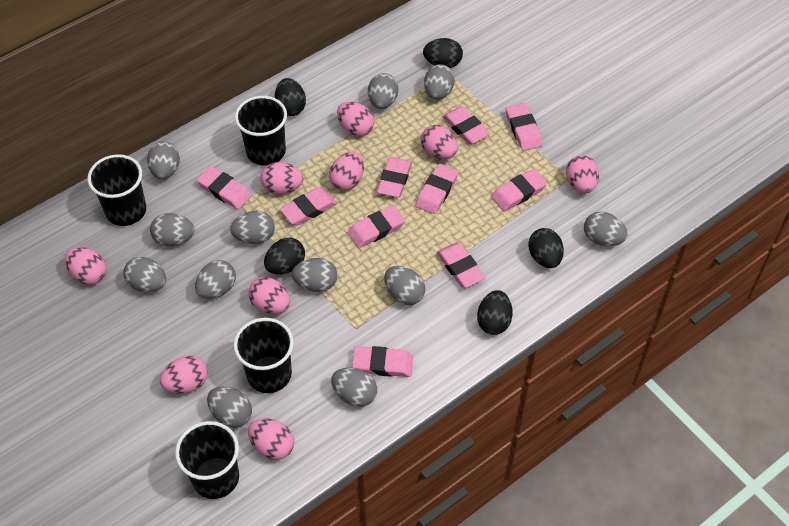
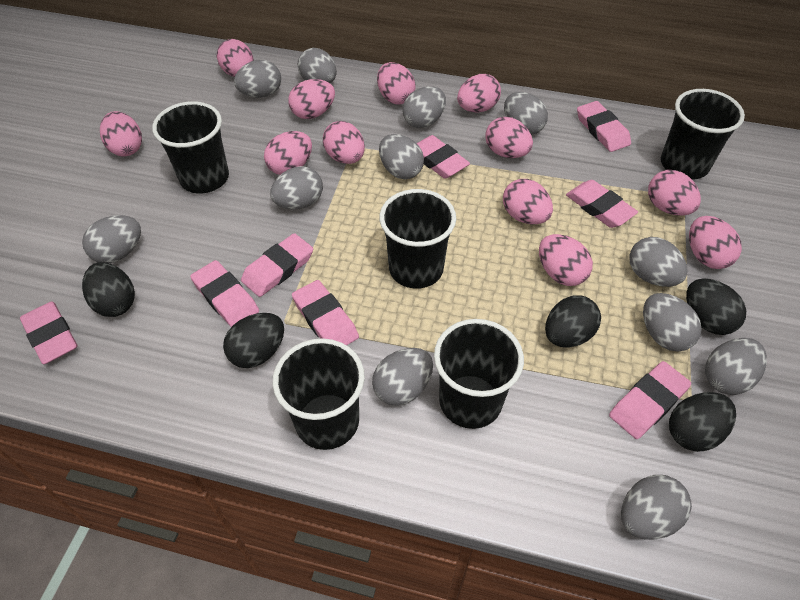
black cup: [88,154,146,226] [175,421,239,499] [233,318,294,393] [235,96,287,166] = 4 -> [152,101,229,193] [273,338,365,450] [380,189,456,289] [434,319,524,429] [661,89,745,179] = 5
pink egg: [65,247,106,285] [160,356,208,393] [248,277,290,314] [248,418,294,460] [260,162,303,194] [329,152,364,190] [337,102,374,137] [421,125,458,159] [566,155,599,193] = 9 -> [100,111,142,156] [217,39,254,77] [264,131,312,175] [288,79,335,119] [323,121,365,164] [377,62,415,105] [457,74,501,113] [485,117,533,158] [503,179,553,224] [539,234,593,286] [648,170,701,216] [689,216,742,269] = 12
pink eraser: [197,166,252,210] [280,187,337,225] [348,205,405,248] [352,346,413,377] [377,157,412,197] [415,164,458,214] [437,243,485,288] [442,106,490,145] [491,169,547,211] [506,103,543,151] = 10 -> [20,302,78,364] [190,260,259,327] [241,233,313,297] [292,280,359,345] [416,135,470,179] [566,180,638,228] [577,101,631,152] [609,361,691,439] = 8

